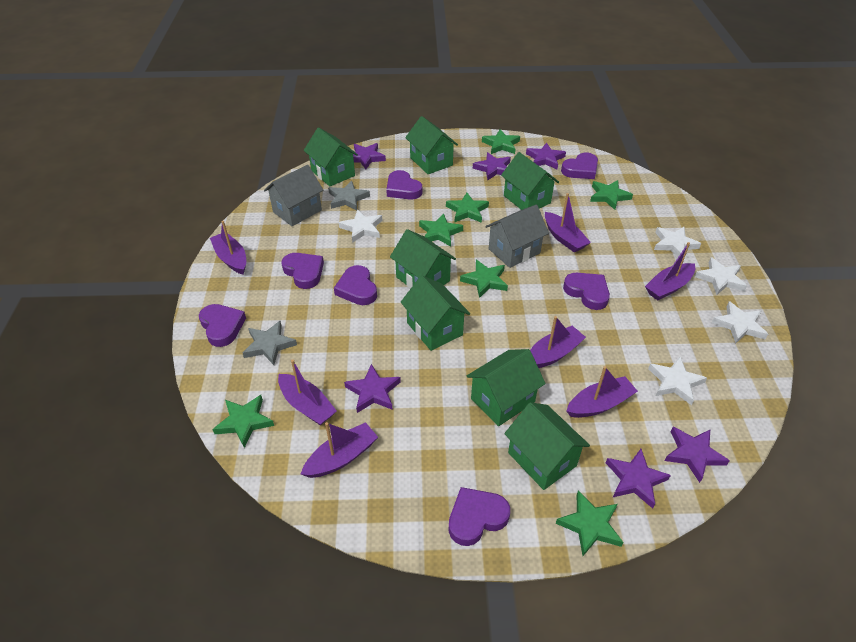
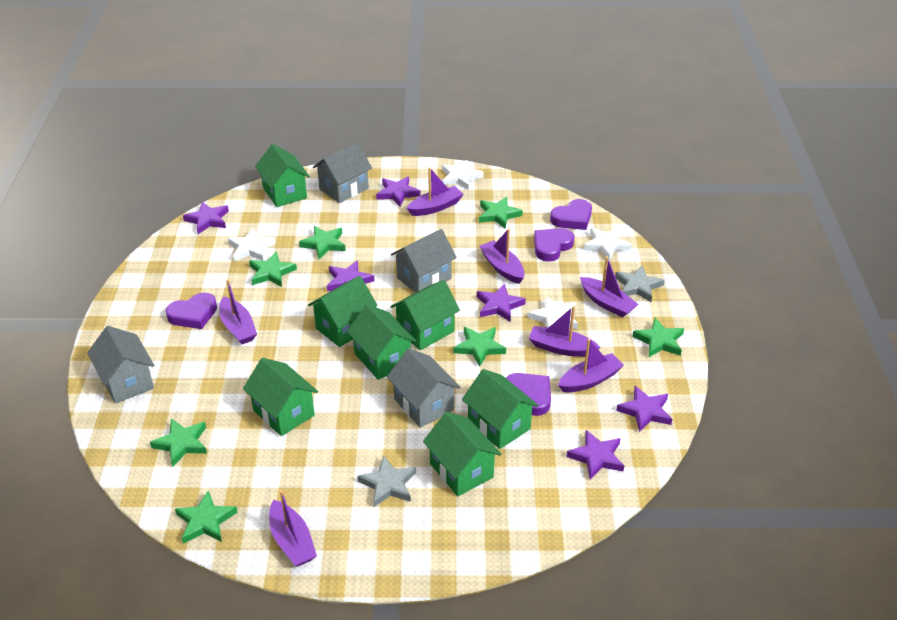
grey house: [264,165,323,226] [486,205,549,268] = 2 -> [87,326,154,404] [313,143,372,203] [387,348,460,428] [391,229,457,293] = 4
purple heart: [199,304,246,347] [281,253,324,289] [334,265,377,305] [386,170,422,199] [448,487,510,546] [561,153,598,179] [563,273,610,310] = 7 -> [166,293,217,329] [506,373,551,416] [534,228,574,262] [550,199,592,230] = 4
white star: [339,209,383,243] [648,357,707,405] [654,227,701,257] [695,257,747,295] [712,301,768,344] = 5 -> [228,228,275,261] [442,160,484,190] [528,296,578,329] [584,228,632,260] = 4

